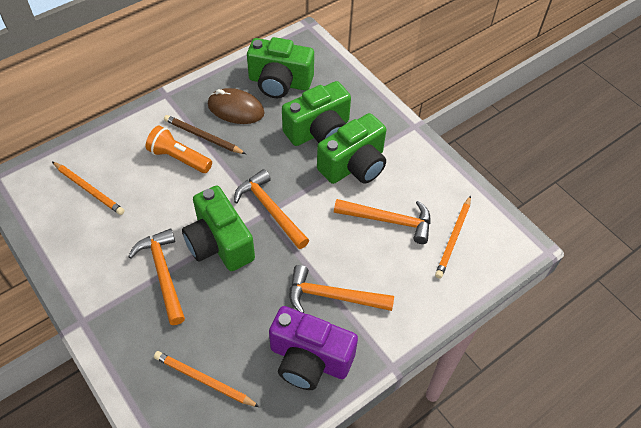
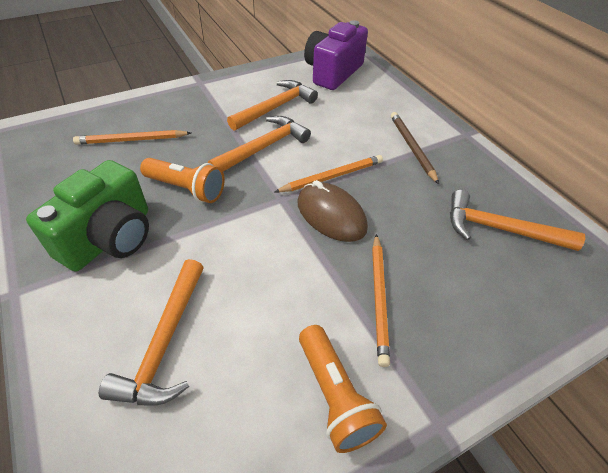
green camera: [182,186,255,271] [247,37,314,98] [282,81,351,146] [317,113,386,184] = 4 -> [26,160,149,272] = 1
orange flashlight: [146,125,212,173] = 1 -> [140,158,225,203] [299,325,387,453] = 2

